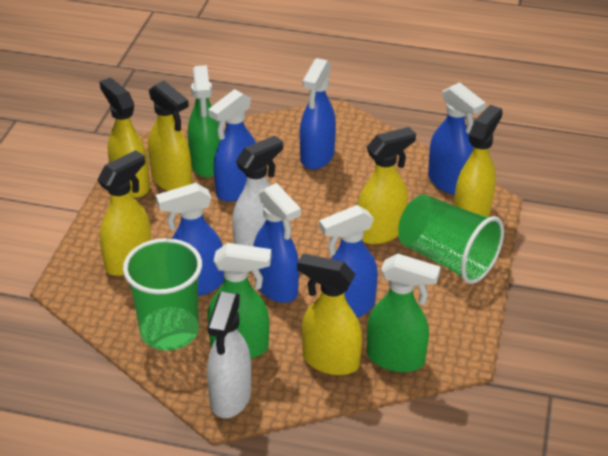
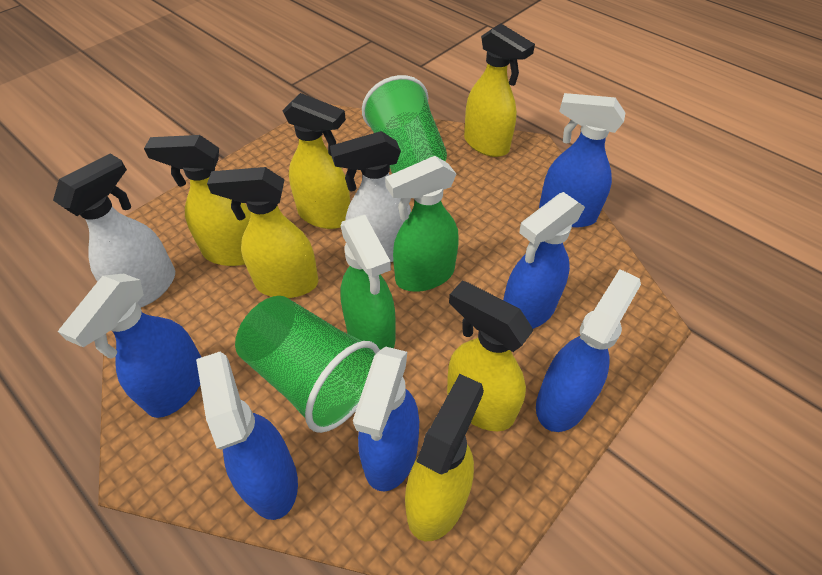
green spray bottle: [188,65,221,177] [207,243,271,358] [367,254,441,372] = 3 -> [340,215,396,350] [385,156,459,292] = 2

